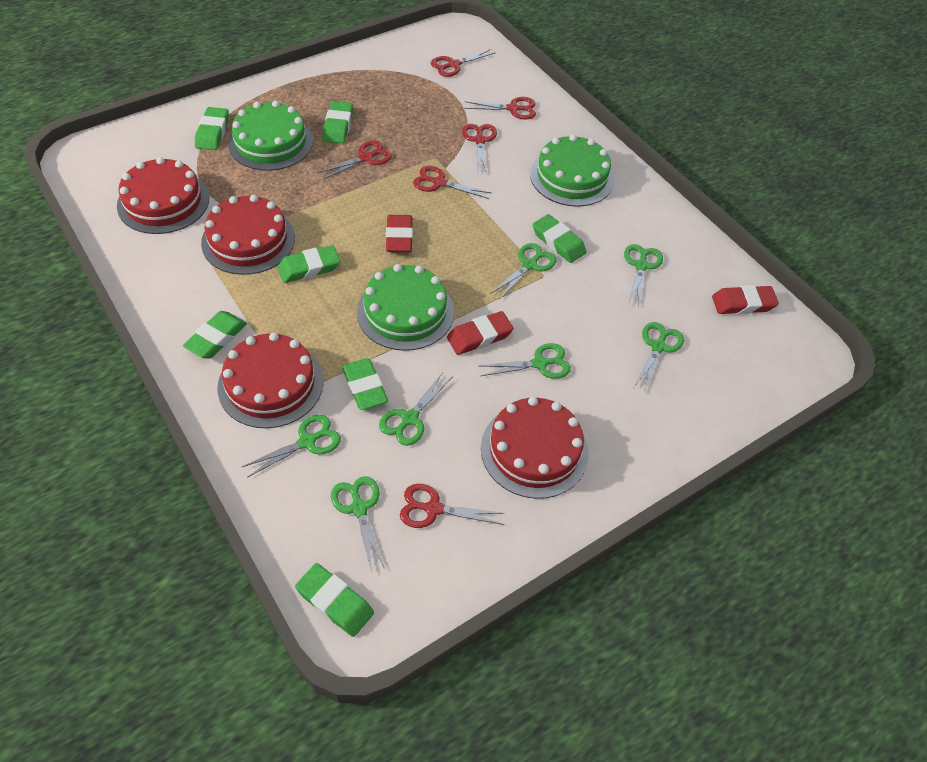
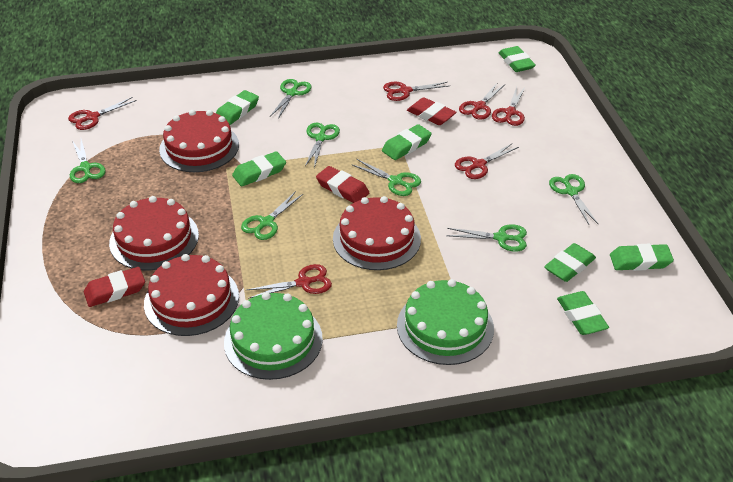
green cake: [228,101,313,171] [357,264,454,351] [530,134,614,207] = 3 -> [224,292,323,380] [397,279,494,365] = 2

